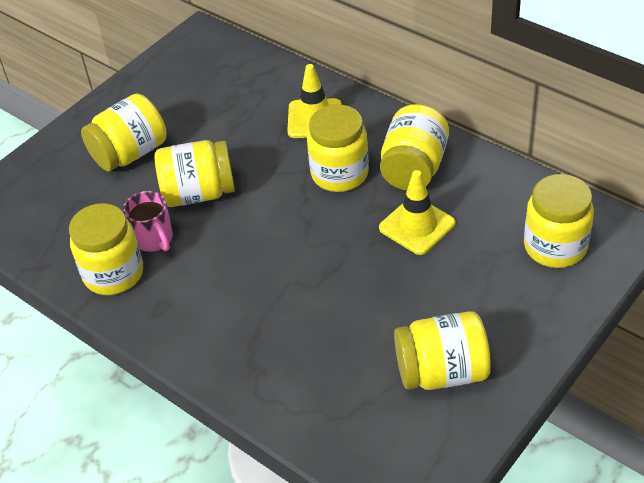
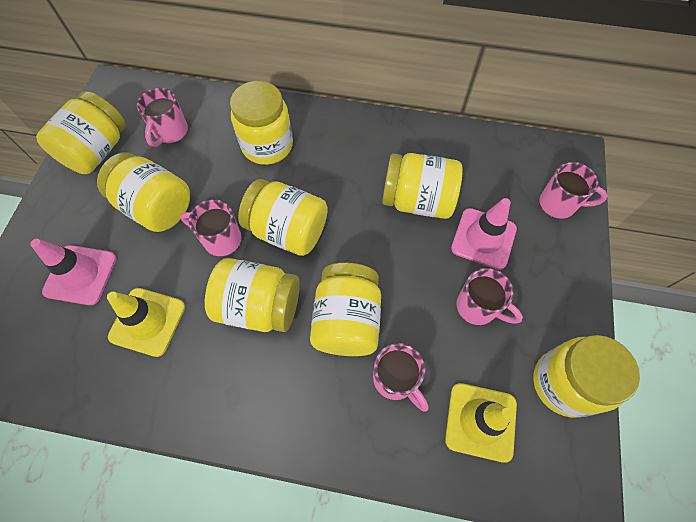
pink mug: [123,191,173,252] = 1 -> [137,88,188,147] [180,199,242,256] [373,343,429,412] [456,268,523,325] [539,162,608,219] = 5
pink traffic cone: none = 0 -> [30,239,116,305] [451,198,517,270] = 2
yellow jar: [69,203,143,295] [81,93,167,172] [155,140,235,207] [307,104,369,192] [380,104,449,190] [394,311,491,390] [524,174,594,268] = 7 -> [36,91,126,174] [97,152,190,232] [205,258,300,332] [230,81,293,165] [238,179,328,256] [310,263,381,356] [382,153,463,219] [533,335,640,418] = 8

